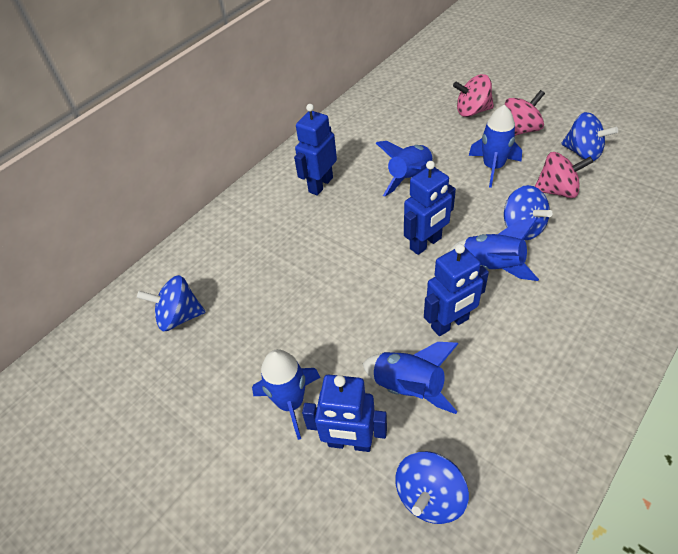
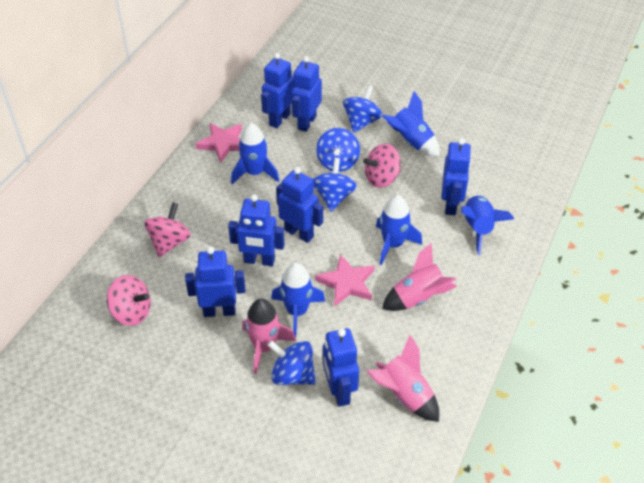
blue robot: [294,104,337,196] [302,375,387,452] [404,161,456,255] [424,244,489,336] = 4 -> [185,246,245,317] [228,194,285,266] [261,53,294,128] [276,167,323,243] [291,56,322,132] [323,328,359,407] [441,138,471,215] = 7
pink rocket: none = 0 -> [242,299,296,374] [366,335,439,422] [382,243,457,311] = 3
pink star: none = 0 -> [196,123,242,163] [315,254,375,307] = 2

